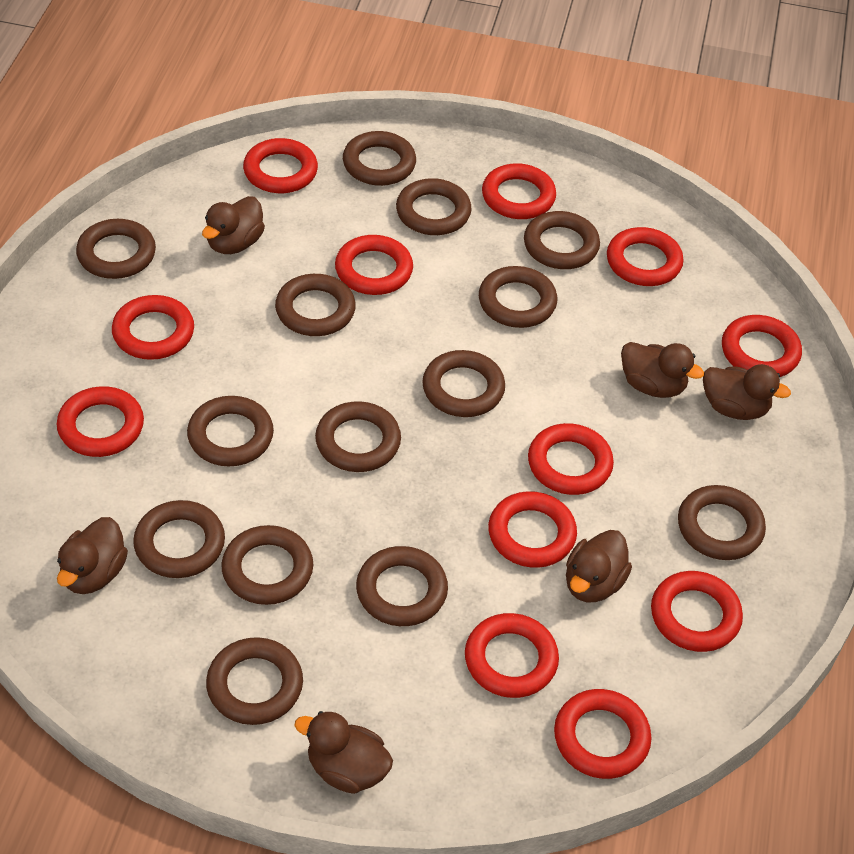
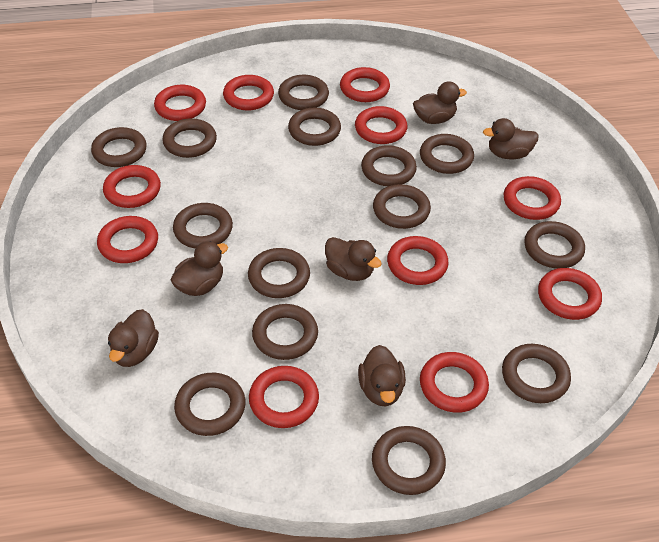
red ring: [57,386,144,457] [112,295,194,360] [243,138,318,193] [335,235,413,295] [465,613,559,698] [482,163,556,219] [488,491,577,568] [528,423,614,495] [554,689,651,779] [607,227,684,286] [651,571,743,652] [722,315,802,377] = 12 -> [97,216,158,263] [103,165,161,208] [154,85,206,121] [223,75,274,110] [249,366,319,428] [340,67,390,102] [355,106,407,144] [387,236,449,285] [420,352,489,413] [503,176,561,220] [538,268,602,320] = 11

